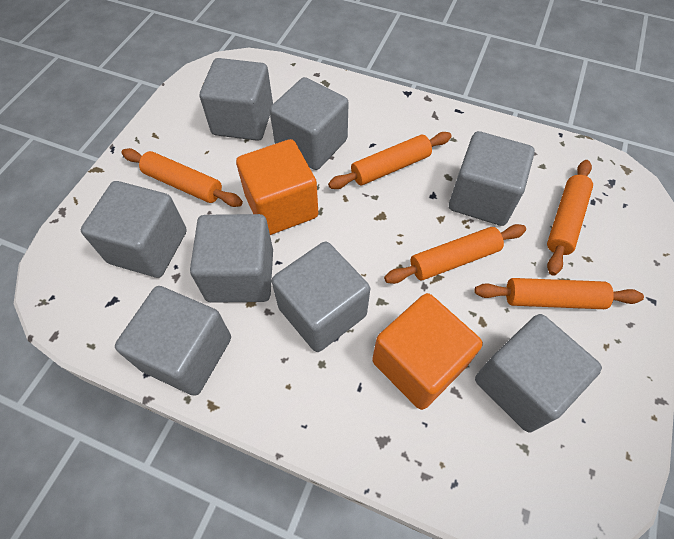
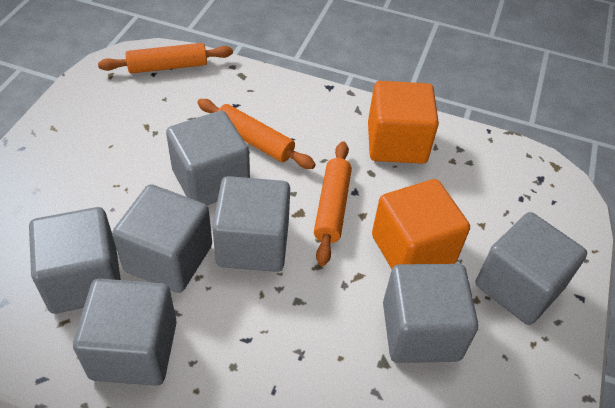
grey cube: [81,181,187,278] [115,286,231,396] [190,214,273,303] [200,58,273,141] [270,77,349,170] [272,242,370,352] [449,131,535,226] [475,314,602,432] = 8 -> [29,207,121,314] [73,278,177,386] [112,184,212,293] [166,111,250,205] [212,176,290,272] [383,264,479,363] [476,212,587,325] = 7
orange rolling pin: [121,148,243,207] [328,132,452,189] [384,224,526,284] [475,278,644,309] [547,160,593,276] = 5 -> [98,43,233,74] [197,99,316,169] [314,141,352,266] = 3

